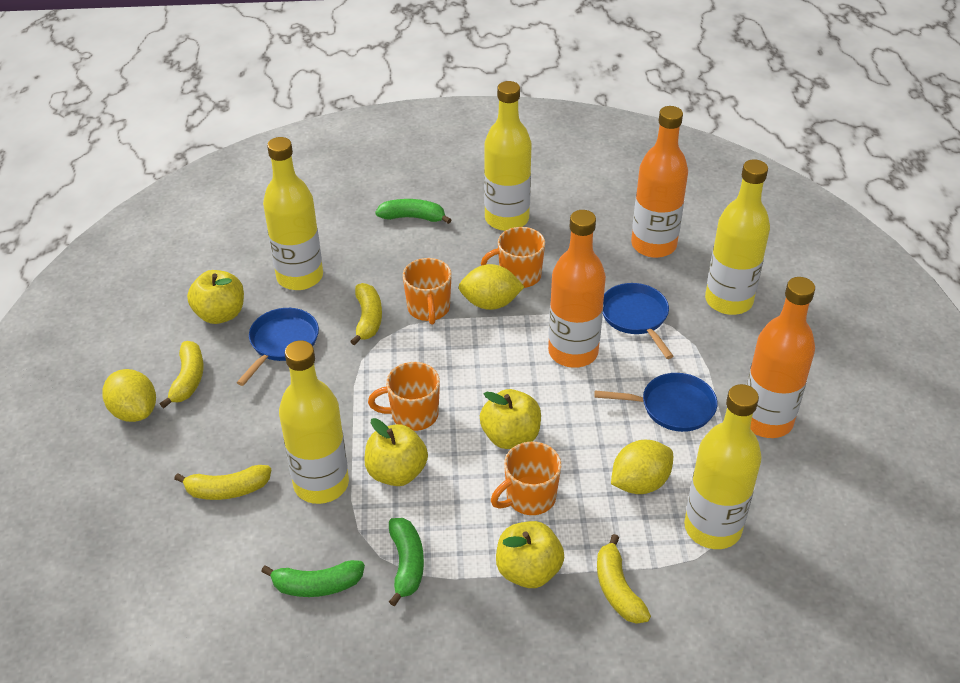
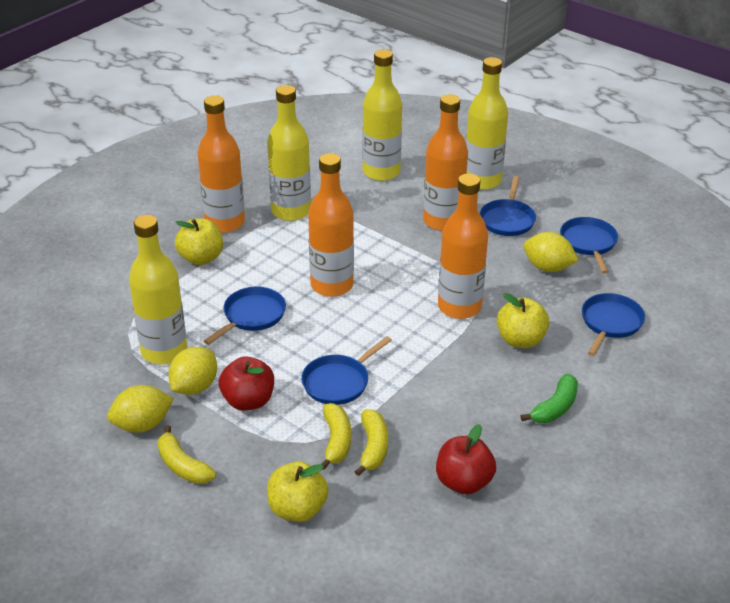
blue pan: [237,308,319,386] [594,373,717,432] [603,283,673,359] = 3 -> [204,287,286,345] [301,336,392,405] [480,176,536,236] [560,217,618,274] [582,293,645,356] = 5
green banana: [261,560,365,597] [375,199,451,224] [389,518,424,606] = 3 -> [521,374,578,423] = 1
orange bottle: [548,210,606,368] [631,106,688,258] [747,277,815,438] = 3 -> [197,95,245,233] [308,153,354,297] [423,94,468,231] [438,174,488,319] = 4
orange mug: [368,362,440,431] [403,258,452,325] [481,227,545,288] [491,442,562,515] = 4 -> none = 0
red apple: none = 0 -> [219,357,274,411] [436,424,496,494] = 2
yellow apple: [187,270,244,324] [364,418,428,486] [480,389,541,449] [496,521,564,588] = 4 -> [175,218,223,265] [267,461,328,522] [497,293,549,348] = 3
yellow banana: [160,341,204,408] [174,465,271,500] [350,283,382,345] [597,534,651,624] = 4 -> [157,425,216,484] [321,403,351,470] [354,409,388,476] = 3
yellow bottle: [263,137,323,290] [279,340,349,504] [484,81,532,231] [684,384,762,549] [705,159,770,315] = 5 -> [129,215,187,364] [267,85,311,221] [362,49,402,181] [466,57,508,190] = 4

